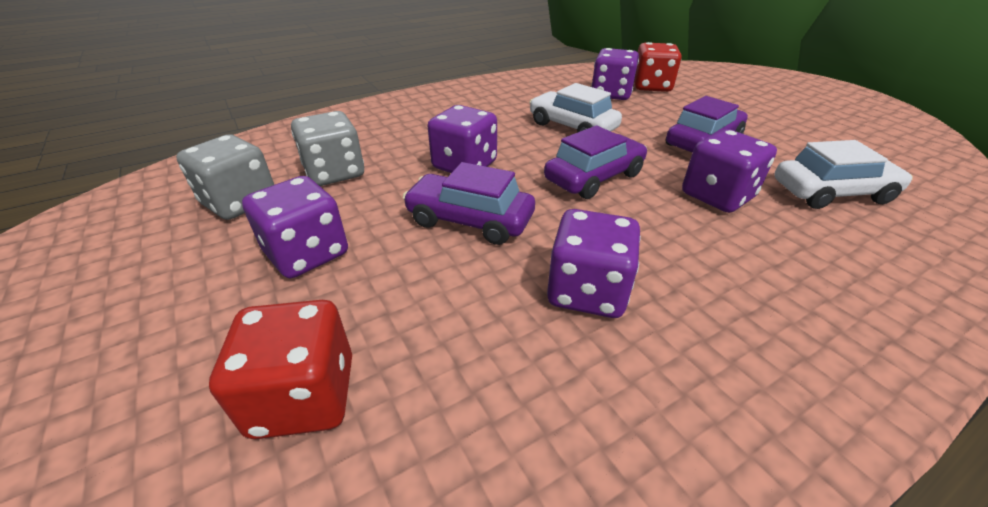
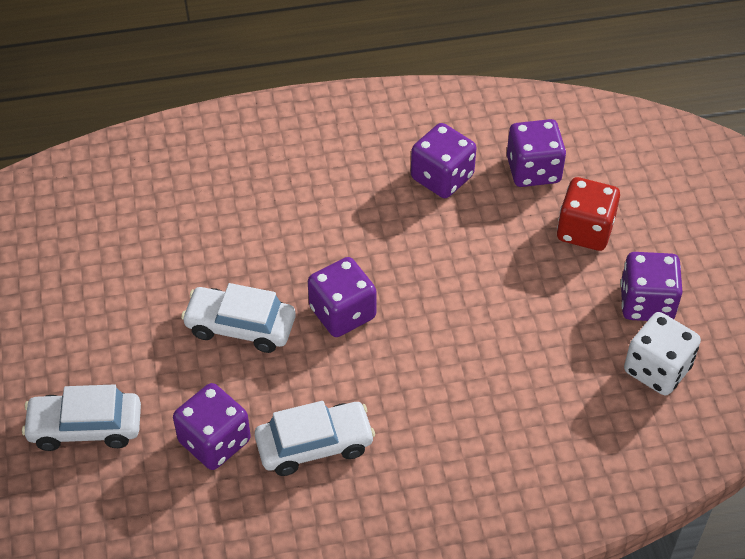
grey dice: [176,134,274,220] [291,111,364,186] = 2 -> none = 0
purple car: [402,162,535,245] [544,126,647,199] [666,96,748,153] = 3 -> none = 0
red dice: [209,300,352,439] [634,42,682,92] = 2 -> [557,177,620,251] = 1
white car: [529,83,622,133] [774,140,913,209] = 2 -> [22,384,141,451] [181,283,296,353] [255,401,375,476] = 3
white dice: none = 0 -> [624,312,701,395] = 1

